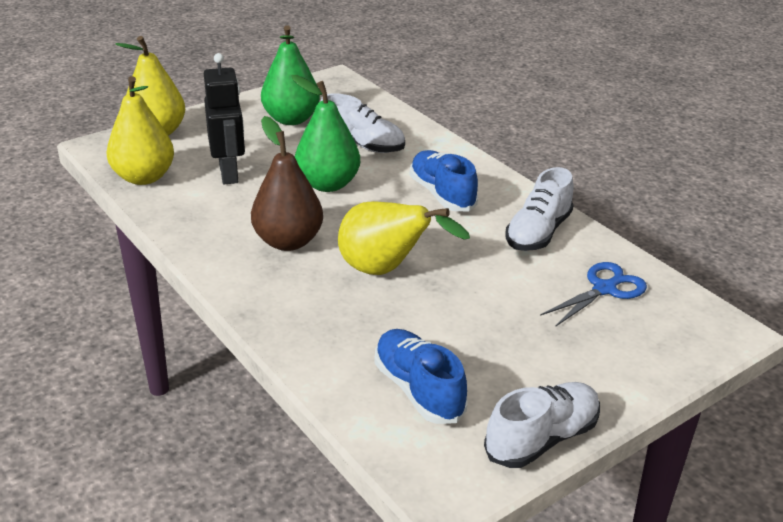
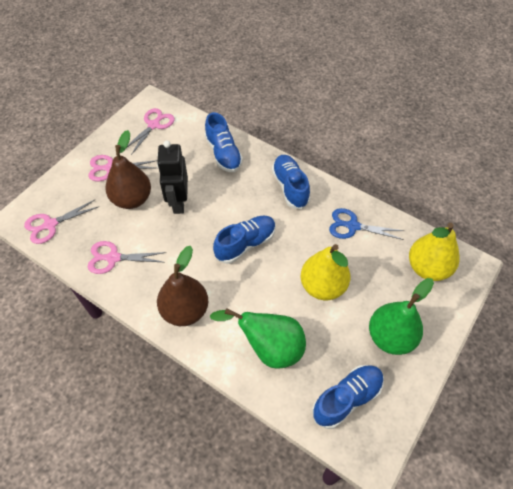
blue shoe: [374,329,467,424] [410,150,478,211] = 2 -> [205,112,243,172] [213,216,276,264] [272,155,310,209] [312,365,384,429] = 4
brown pear: [251,116,323,251] = 1 -> [105,130,151,209] [157,246,208,326] = 2
pink scissors: none = 0 -> [24,199,100,244] [87,241,167,274] [88,155,158,181] [127,108,175,155] = 4
white shoe: [321,93,405,153] [484,382,600,468] [505,167,574,251] = 3 -> none = 0
yellow pear: [107,76,174,185] [115,36,185,136] [338,201,470,275] = 3 -> [300,244,350,300] [409,223,460,281] = 2

